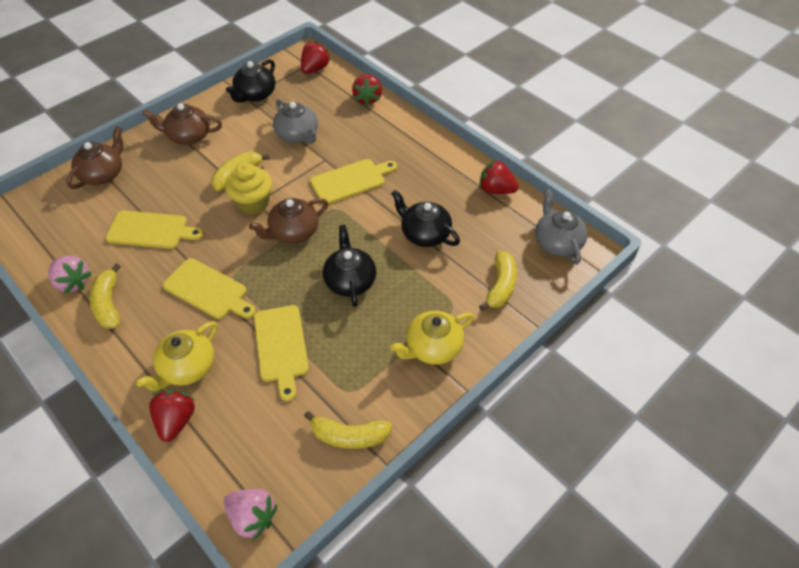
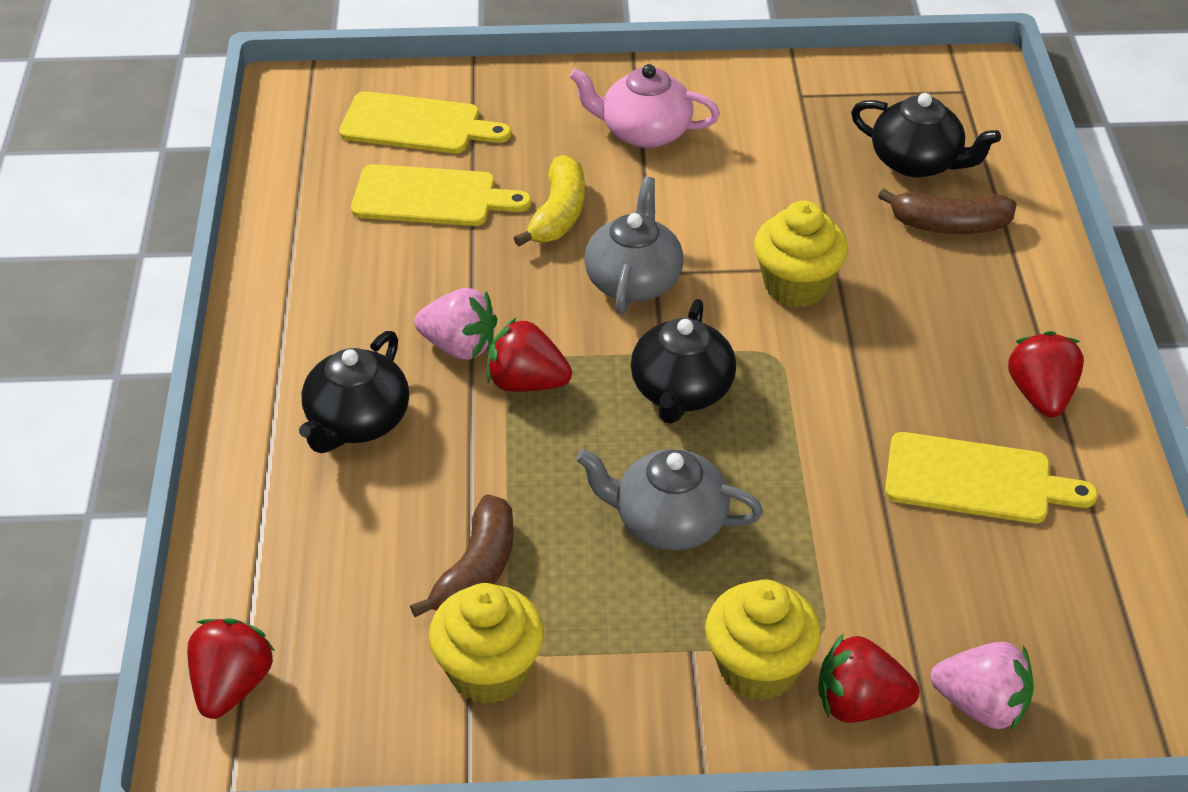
brown banana: none = 0 -> [410,494,514,617] [878,189,1017,234] = 2
brown teapot: [66,127,123,189] [143,103,222,145] [249,198,328,243] = 3 -> none = 0
pink teapot: none = 0 -> [569,64,720,148] = 1
yellow banana: [90,263,121,329] [211,151,270,192] [304,411,392,449] [479,251,517,311] = 4 -> [514,155,585,247] = 1
yellow cupcake: [225,163,272,215] = 1 -> [429,583,544,704] [705,579,821,700] [754,201,848,307] = 3
yellow cutting board: [106,211,204,249] [163,258,256,319] [254,305,309,401] [310,159,397,204] = 4 -> [339,91,511,153] [351,164,531,226] [885,432,1098,523] = 3
yellow teapot: [136,321,218,391] [390,311,474,365] = 2 -> none = 0

